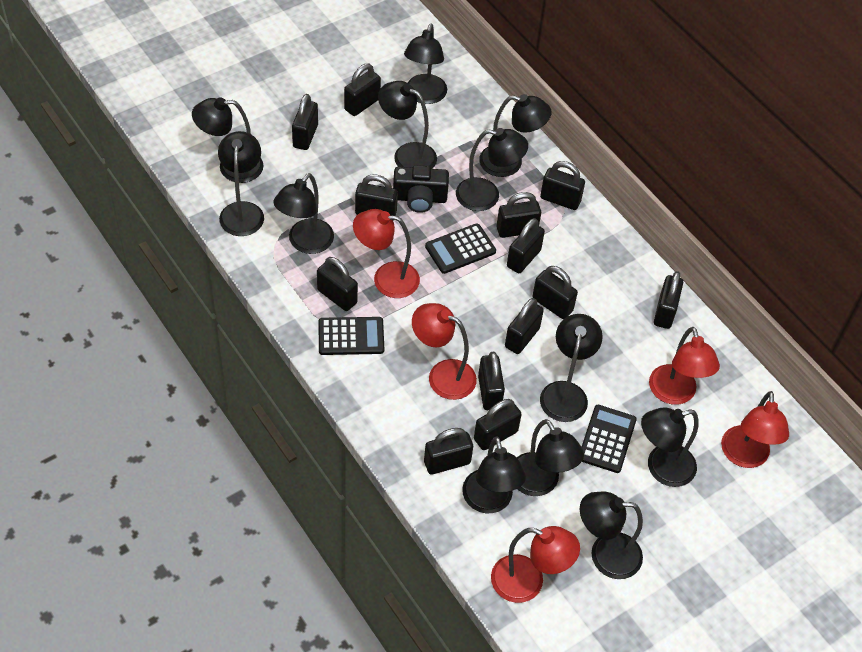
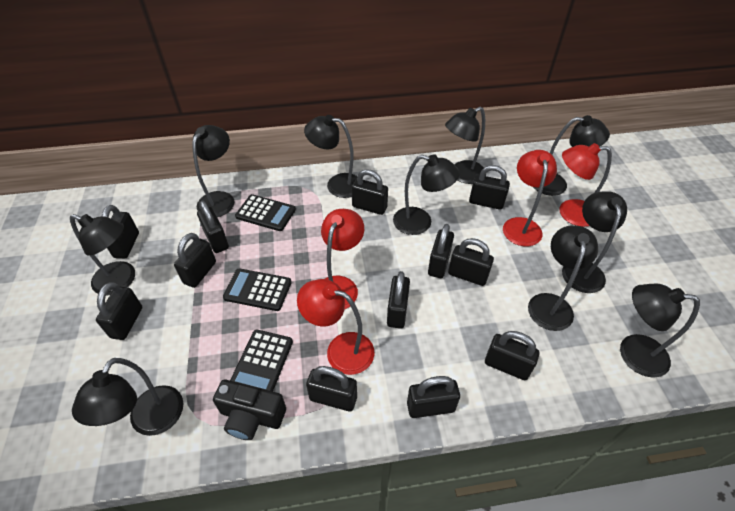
black lamp: [192,97,263,183] [218,131,264,236] [273,173,334,254] [378,81,437,169] [404,24,447,104] [456,128,528,211] [462,436,526,513] [479,94,551,177] [517,419,584,496] [540,314,603,422] [580,491,643,579] [641,407,699,487] = 12 -> [70,214,135,295] [72,358,183,436] [193,125,235,217] [304,115,358,198] [393,155,460,235] [445,107,486,184] [528,225,598,331] [533,115,610,196] [562,191,627,293] [620,283,700,378] = 10
black padlock: [292,94,318,150] [317,257,358,311] [344,64,381,116] [355,174,398,216] [424,428,473,475] [474,399,522,450] [478,352,505,410] [496,192,541,238] [505,298,544,354] [507,218,545,273] [532,266,578,319] [540,161,585,210] [654,271,683,329] = 13 -> [96,282,142,340] [102,205,139,258] [174,233,216,288] [197,201,229,253] [306,366,357,412] [352,169,388,215] [387,271,410,329] [407,376,460,418] [428,224,454,278] [448,238,494,286] [469,165,510,210] [485,331,539,380] = 12
red lamp: [353,209,420,298] [412,303,477,400] [491,526,580,603] [649,327,720,405] [721,391,789,468] = 5 -> [297,279,375,375] [321,209,364,310] [503,150,557,246] [559,143,612,227] = 4

